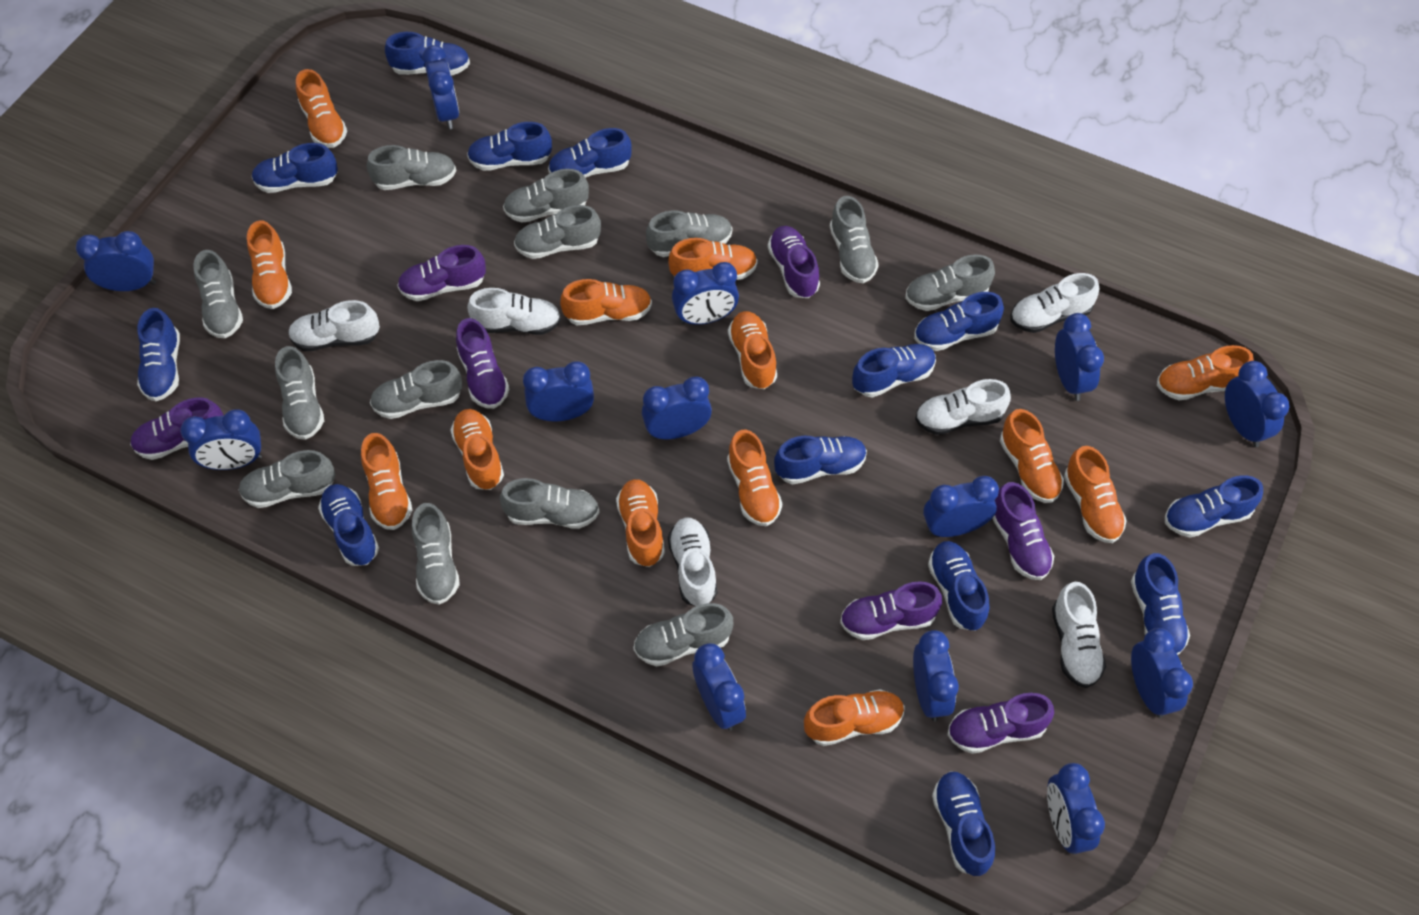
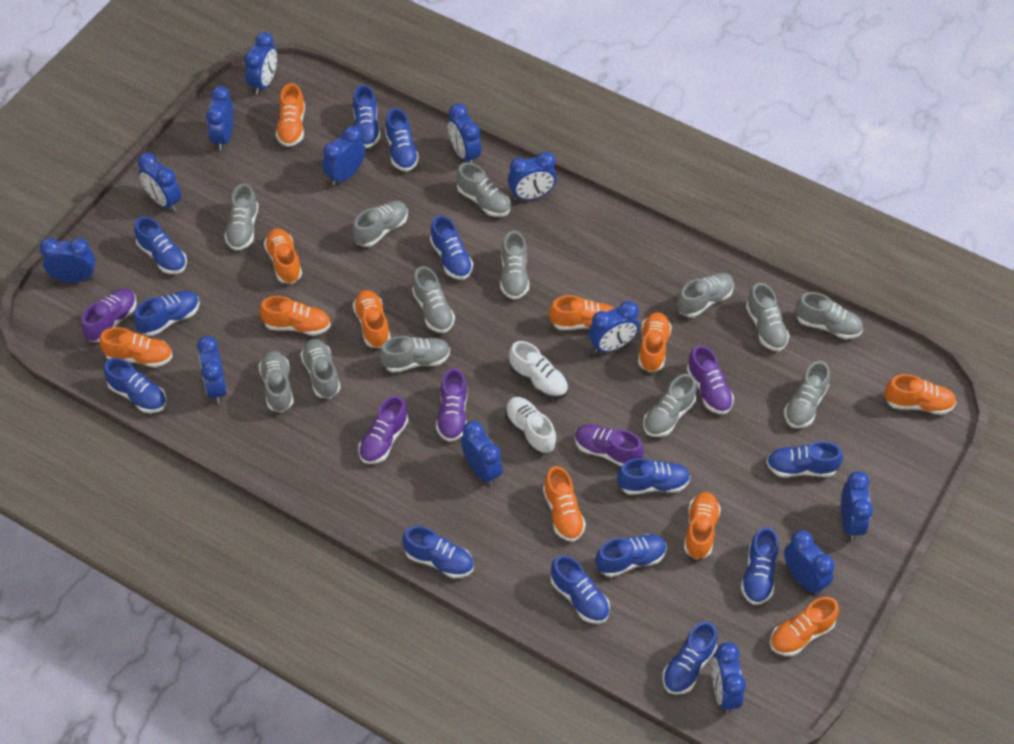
orange shoe: [247,221,292,309] [296,69,347,148] [361,433,412,530] [450,409,504,490] [560,279,652,325] [616,479,665,567] [668,238,758,280] [727,430,782,526] [728,311,777,389] [804,689,905,746] [1000,409,1064,503] [1064,446,1127,543] [1157,345,1254,400] = 13 -> [100,327,172,367] [260,296,331,336] [264,228,302,284] [276,83,305,147] [353,290,390,348] [543,466,586,542] [549,295,615,330] [638,312,672,372] [684,492,721,559] [770,597,839,656] [884,374,956,415] = 11
purple shoe: [130,398,224,460] [397,245,486,301] [456,318,509,409] [768,226,820,298] [840,581,942,640] [947,693,1054,754] [993,482,1054,580] = 7 -> [81,288,137,342] [358,395,408,464] [436,368,467,442] [574,425,644,466] [687,345,734,414] = 5
white shoe: [288,300,380,351] [467,288,561,335] [668,517,717,606] [915,379,1011,435] [1010,273,1099,333] [1052,582,1106,688] = 6 -> [505,397,556,454] [509,341,568,399] = 2

